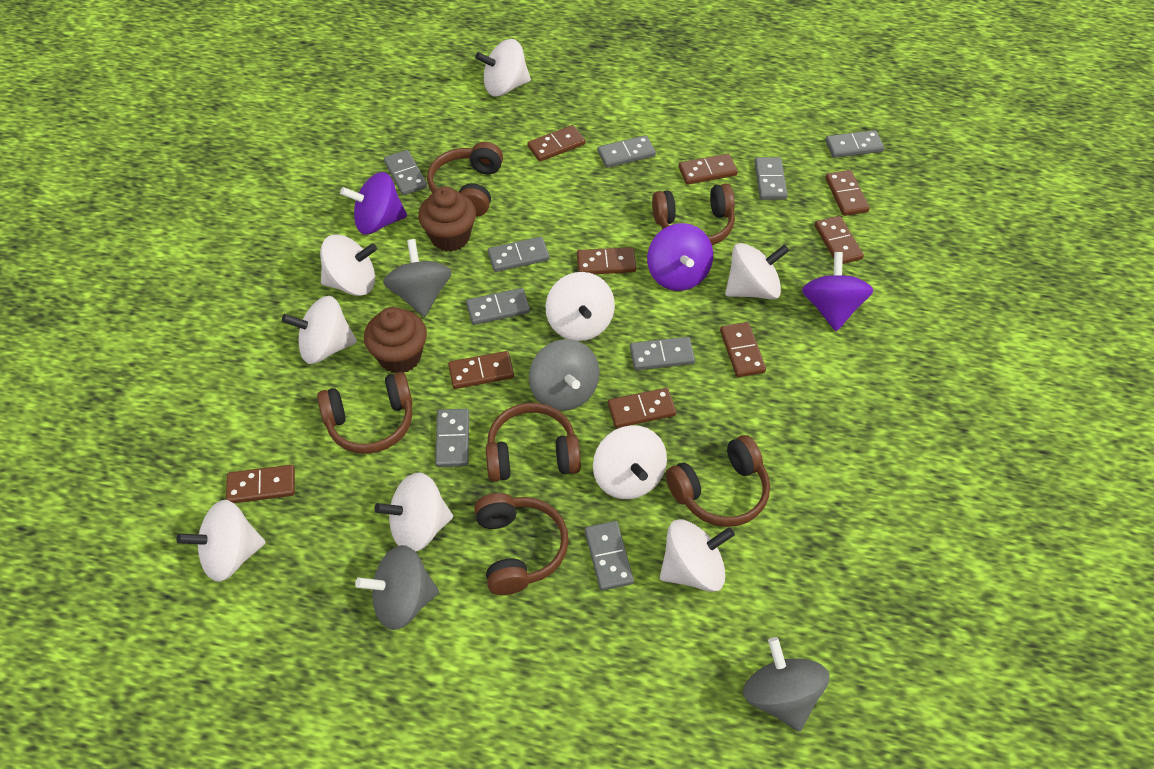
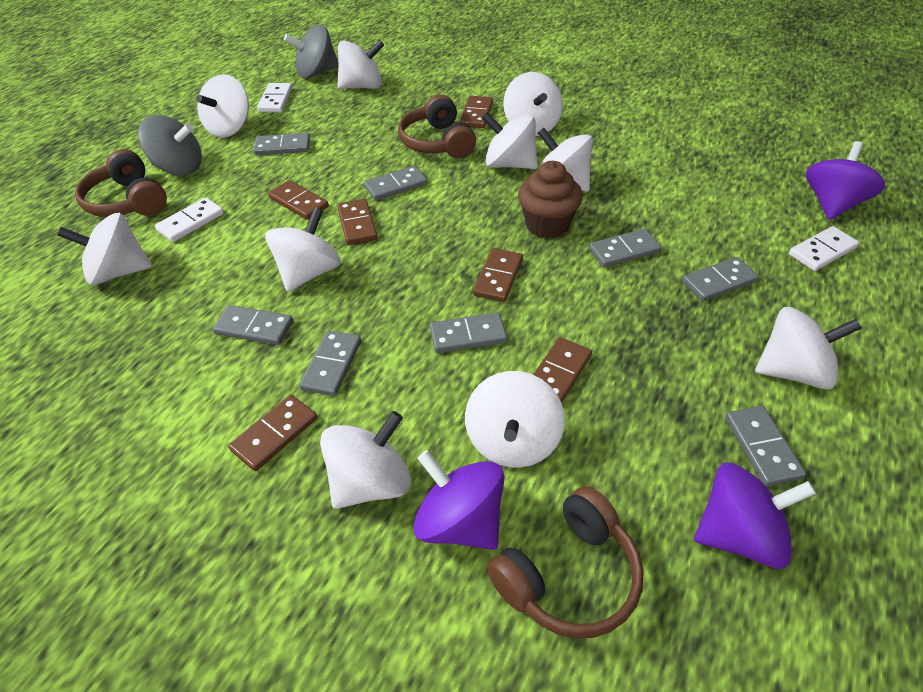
brown cupcake: [364,307,427,373] [418,187,476,252] = 2 -> [518,161,583,239] = 1
brown domino: [226,465,295,503] [448,351,514,389] [527,125,585,162] [577,247,636,274] [608,388,676,428] [679,154,738,185] [720,322,766,377] [815,216,864,264] [825,170,870,216] = 9 -> [228,395,317,471] [268,180,329,220] [337,199,377,245] [460,96,493,128] [473,248,523,302] [533,337,592,403] = 6
brown headphones: [317,372,413,454] [427,142,503,217] [474,493,569,595] [486,403,581,482] [652,184,735,245] [666,435,770,527] = 6 -> [75,149,167,217] [398,95,476,158] [487,486,644,639] = 3
grey domino: [384,150,427,195] [435,409,469,467] [466,288,530,325] [488,237,550,272] [585,521,634,591] [597,135,656,168] [630,337,695,370] [754,157,788,200] [825,130,884,158] = 9 -> [213,305,293,345] [253,133,310,155] [299,330,361,396] [364,166,427,201] [430,312,507,353] [589,229,661,267] [682,257,759,301] [725,406,806,486] = 8
grey spinning top: [355,545,439,630] [383,239,452,317] [529,339,600,411] [743,637,830,732] = 4 -> [138,115,202,176] [284,24,339,78] = 2
white domino: none = 0 -> [155,198,224,242] [257,83,292,112] [789,226,859,271] = 3
white spinning top: [176,500,266,582] [282,296,357,364] [320,235,377,296] [374,472,453,552] [475,39,531,96] [545,272,615,341] [593,425,667,499] [660,519,735,592] [725,243,789,300] = 9 -> [57,213,152,285] [196,74,249,138] [265,207,341,292] [320,411,411,509] [337,40,384,89] [465,371,565,468] [482,112,538,169] [503,72,563,136] [538,128,593,192] [755,307,862,389] = 10

